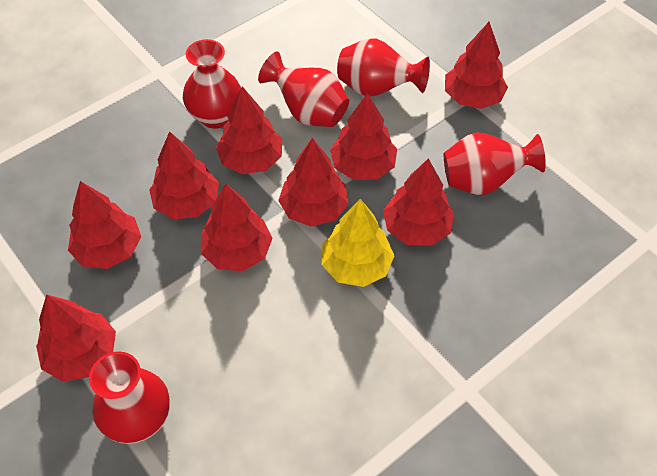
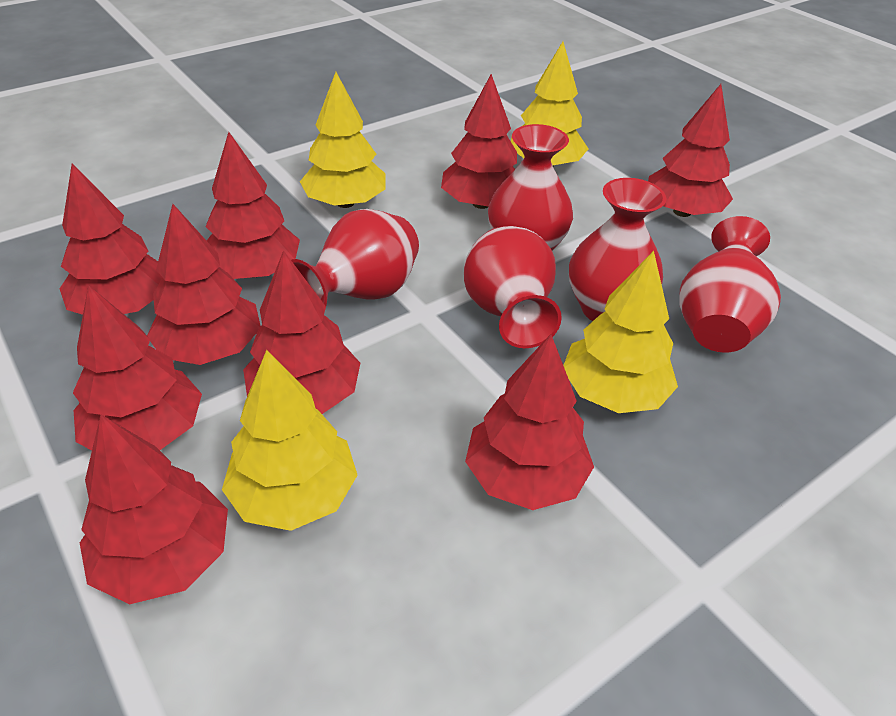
yellow tree: [322,199,394,287] = 1 -> [222,350,358,531] [300,72,386,208] [511,41,588,167] [563,251,678,413] = 4

